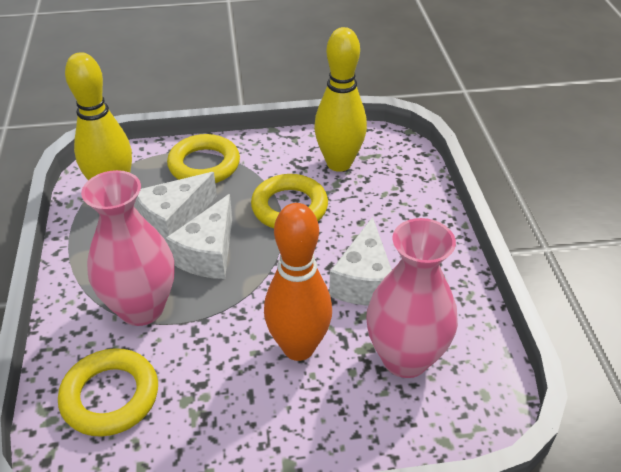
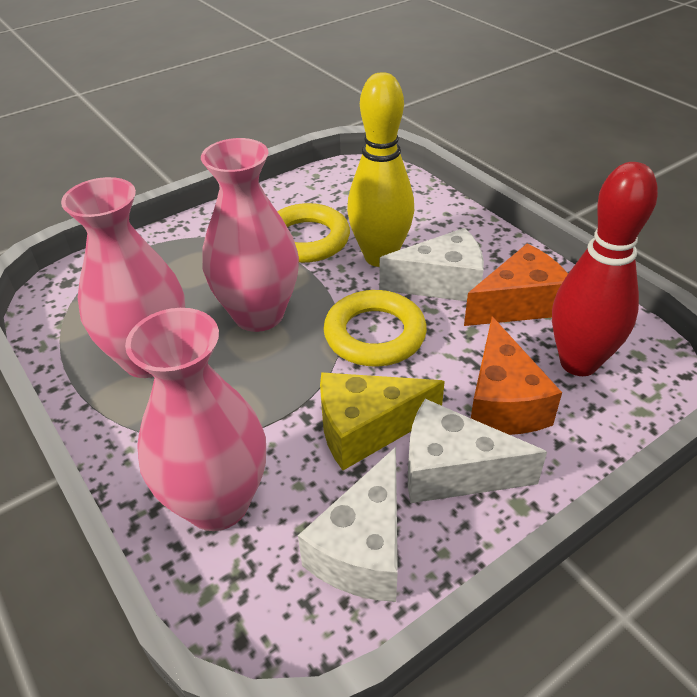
orange bowling pin: [264,203,332,361] = 1 -> none = 0
orange cheese: none = 0 -> [464,244,568,326] [471,317,562,435] = 2
pink vase: [81,170,174,326] [366,218,458,378] = 2 -> [61,177,185,378] [125,308,266,531] [201,138,299,332] = 3
red bowling pin: none = 0 -> [552,162,658,376] = 1
yellow bowling pin: [65,52,132,180] [314,27,367,172] = 2 -> [347,72,414,267] = 1
yellow cheese: none = 0 -> [320,372,445,470] = 1
yellow ring: [58,348,158,437] [167,134,240,183] [251,174,328,228] = 3 -> [277,203,350,263] [324,290,427,367] = 2

